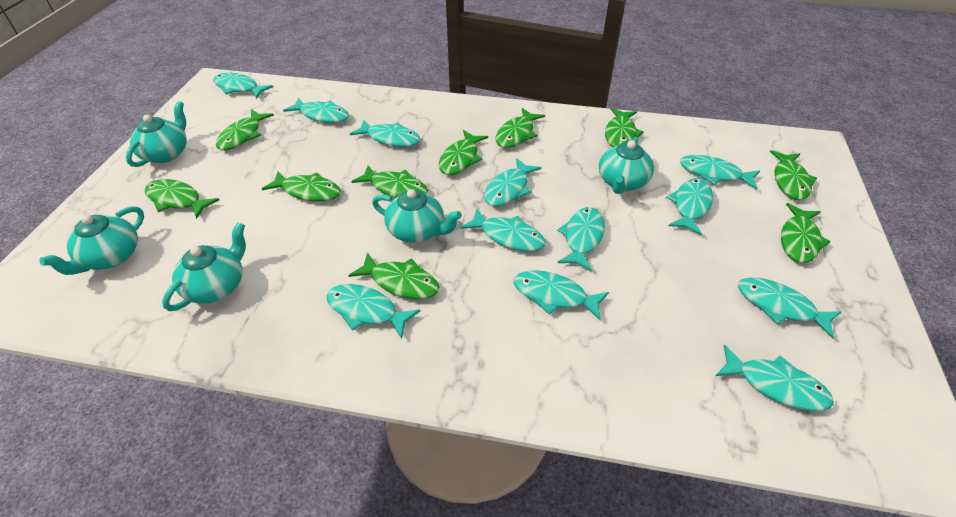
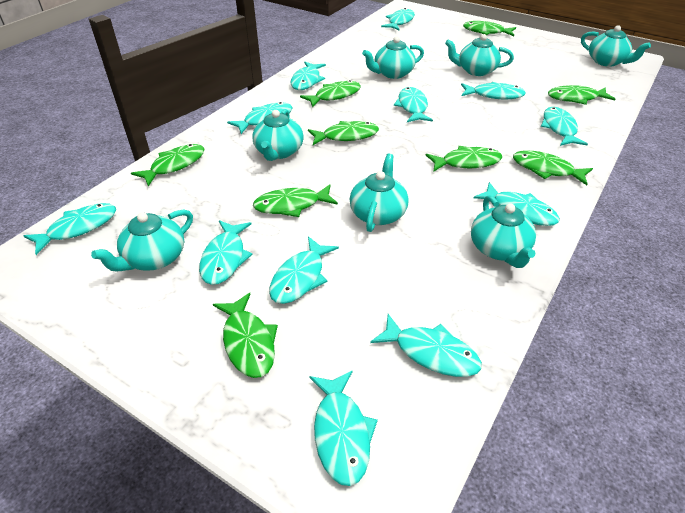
green fish: [145,179,219,219] [216,109,274,151] [262,171,341,202] [348,252,439,299] [351,165,428,198] [439,130,488,175] [496,108,545,148] [605,108,644,147] [770,150,817,200] [781,203,831,263] = 10 -> [131,144,204,187] [213,293,278,378] [253,185,338,217] [300,80,361,107] [308,121,379,145] [425,146,502,172] [463,21,516,36] [513,151,593,185] [548,85,615,105] = 9
turquoise teapot: [39,206,144,275] [126,101,187,167] [162,222,246,311] [372,189,462,243] [599,137,654,194] = 5 -> [91,209,193,272] [252,109,304,161] [350,154,409,232] [362,36,424,79] [445,34,514,76] [471,195,536,268] [581,25,651,67] = 7

